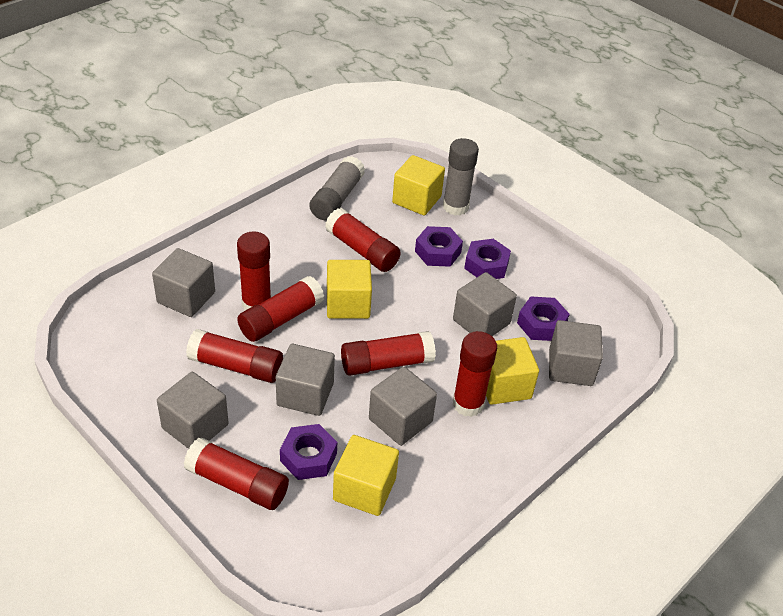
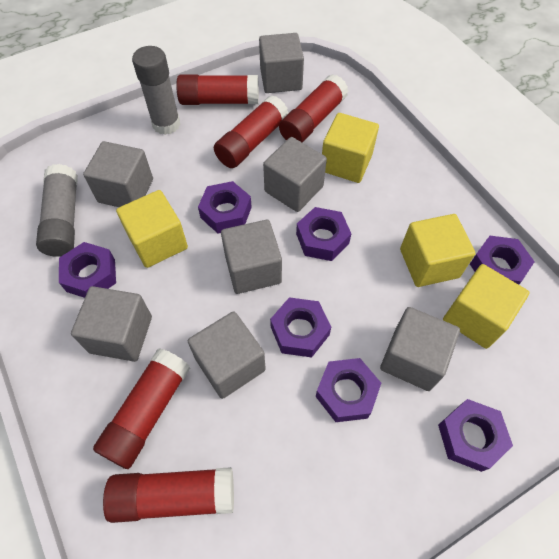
grey cube: [152,248,215,317] [157,372,229,449] [276,344,335,416] [369,367,437,446] [453,272,517,336] [549,320,603,386] = 6 -> [71,286,152,362] [83,141,153,207] [188,311,266,399] [221,220,282,294] [259,33,304,93] [263,137,327,212] [380,307,460,391] = 7
purple nut: [280,424,337,480] [415,226,463,267] [464,239,511,279] [517,296,570,341] = 4 -> [59,242,116,298] [198,181,252,233] [270,297,331,358] [296,207,351,261] [316,358,381,422] [438,399,513,472] [470,236,535,285] = 7
red glue stick: [184,437,289,510] [186,329,283,383] [237,231,271,311] [237,276,324,342] [325,208,401,272] [341,331,436,376] [453,331,497,417] = 7 -> [93,348,190,469] [103,467,234,523] [176,74,259,105] [214,95,289,168] [279,74,348,143] = 5

